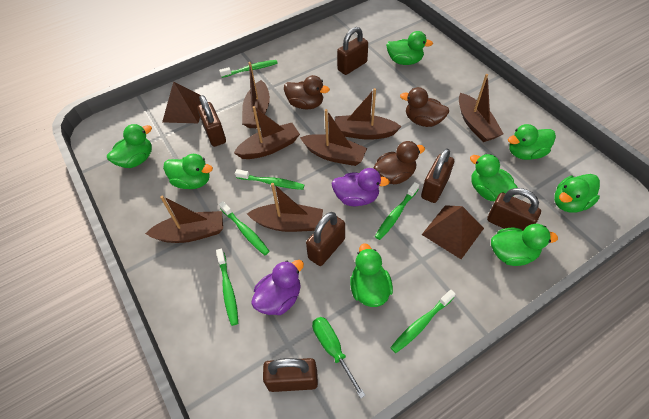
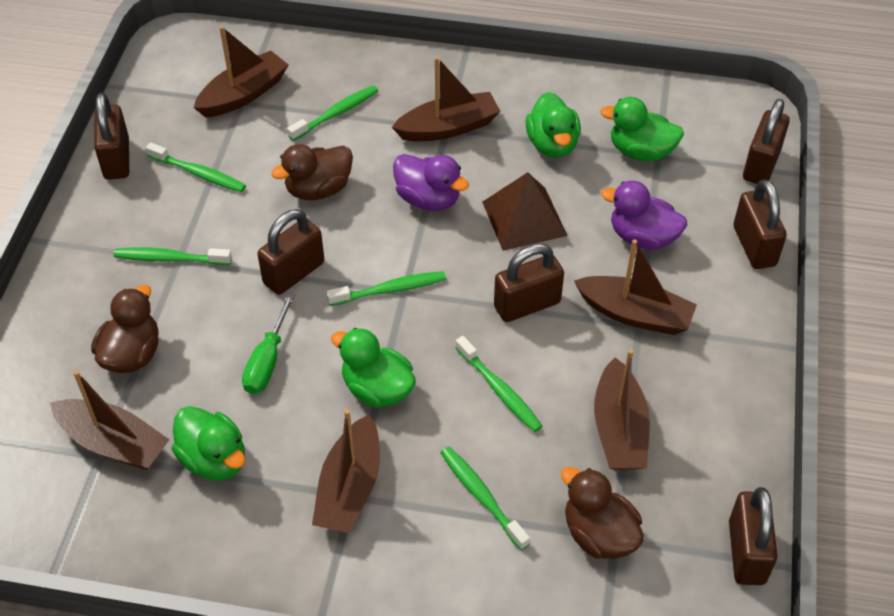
brown boat: [145,195,223,243] [234,106,300,159] [242,62,270,128] [247,183,323,232] [300,109,367,166] [335,88,402,140] [459,74,503,142] = 7 -> [50,370,170,470] [194,26,289,118] [312,409,380,533] [392,57,501,141] [574,239,697,335] [594,349,650,470] = 6
brown pyramid: [162,81,201,123] [422,205,484,259] = 2 -> [482,172,568,251] = 1
green duck: [107,124,152,168] [163,154,213,189] [350,243,393,307] [386,31,433,65] [470,154,518,201] [491,224,558,266] [508,124,556,160] [554,174,600,213] = 8 -> [172,406,245,481] [331,328,416,408] [525,92,581,158] [600,97,684,161] = 4

